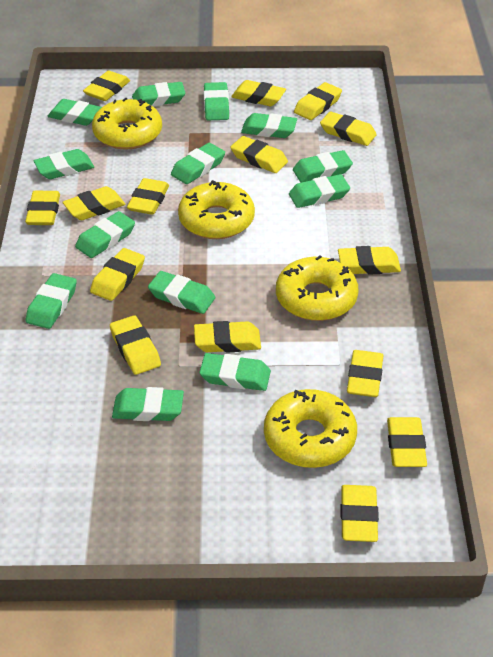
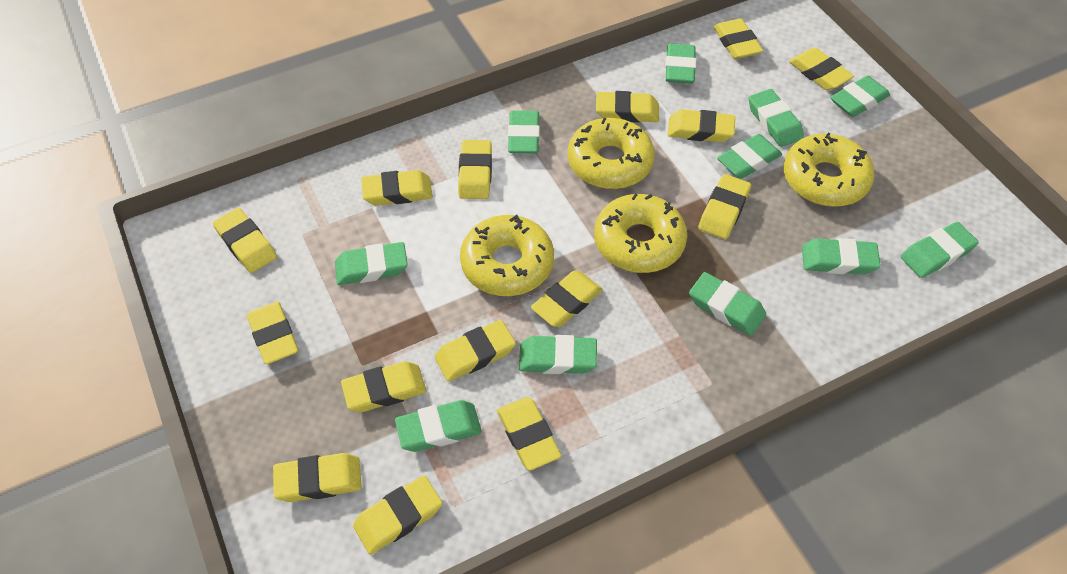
green eraser: [26,273,77,329] [34,149,94,179] [47,99,102,126] [75,211,135,258] [112,387,184,421] [132,82,185,107] [148,271,215,314] [171,143,225,184] [199,353,271,391] [204,82,229,120] [241,113,297,138] [289,174,350,208] [293,150,353,182] = 13 -> [335,242,408,285] [395,400,482,452] [508,110,540,153] [519,335,597,374] [665,43,696,84] [689,272,766,336] [717,134,782,179] [749,89,804,147] [802,238,881,274] [830,76,890,117] [901,222,979,278] = 11

